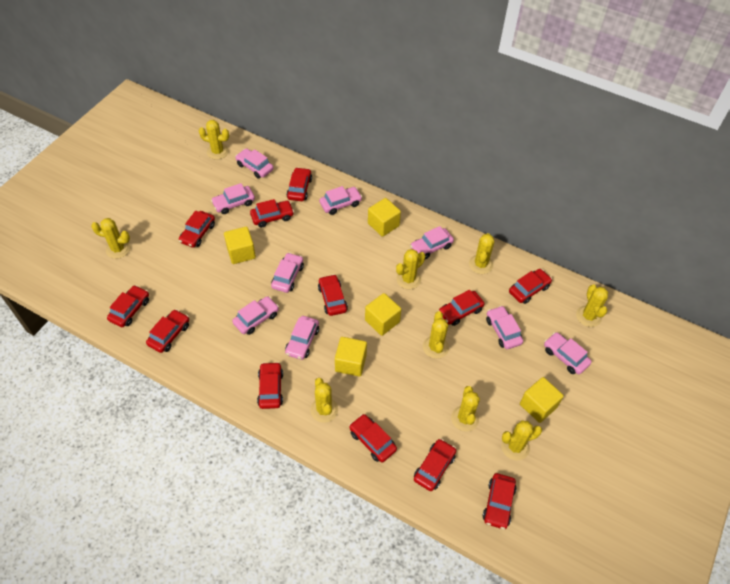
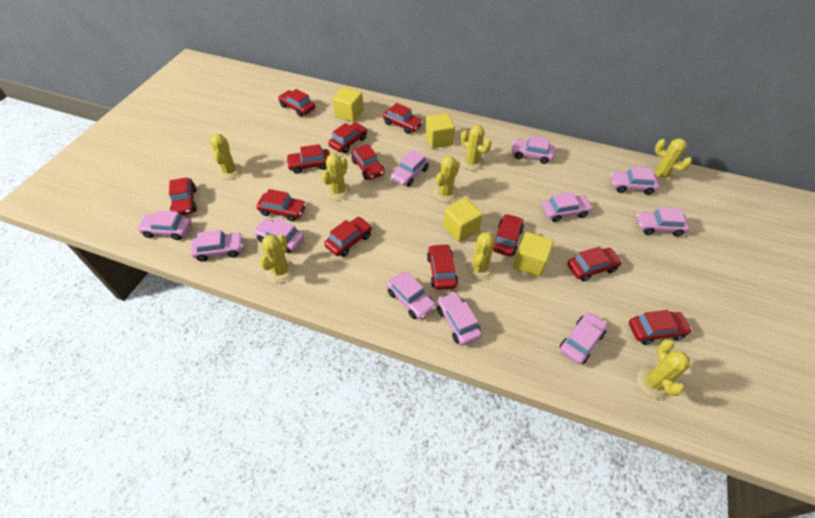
pink car: [211,183,255,214] [232,296,279,335] [235,148,274,179] [271,253,304,293] [285,316,319,360] [319,186,362,215] [410,226,454,259] [486,306,523,349] [544,332,592,375] = 9 -> [137,210,191,240] [190,230,243,262] [253,218,304,253] [386,272,436,319] [391,150,429,186] [437,292,482,346] [511,136,555,164] [542,192,593,222] [560,312,608,364] [611,167,659,195] [636,207,690,237] = 11
yellow cactus: [91,218,130,259] [199,120,229,160] [310,378,338,423] [396,249,425,289] [423,311,449,359] [451,386,480,431] [469,233,494,274] [501,420,542,460] [576,285,608,327] = 9 -> [210,134,242,180] [259,234,295,283] [322,154,351,200] [433,156,460,202] [460,125,492,171] [465,232,495,280] [637,340,690,399] [652,138,692,184] = 8
yellow cube: [224,227,256,264] [335,337,367,377] [365,293,401,336] [368,198,401,237] [520,377,564,423] = 5 -> [332,87,364,122] [425,113,455,148] [443,198,483,242] [513,232,554,277] = 4

